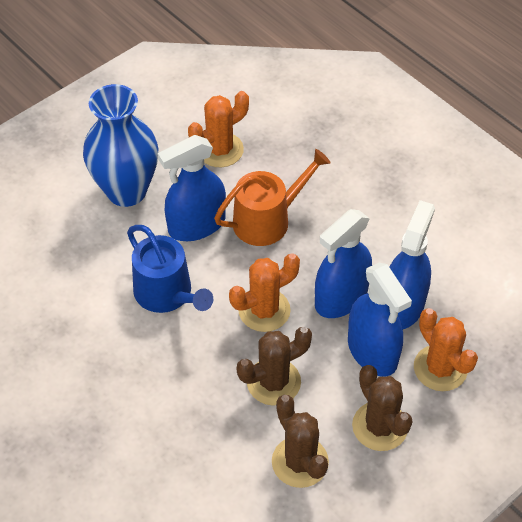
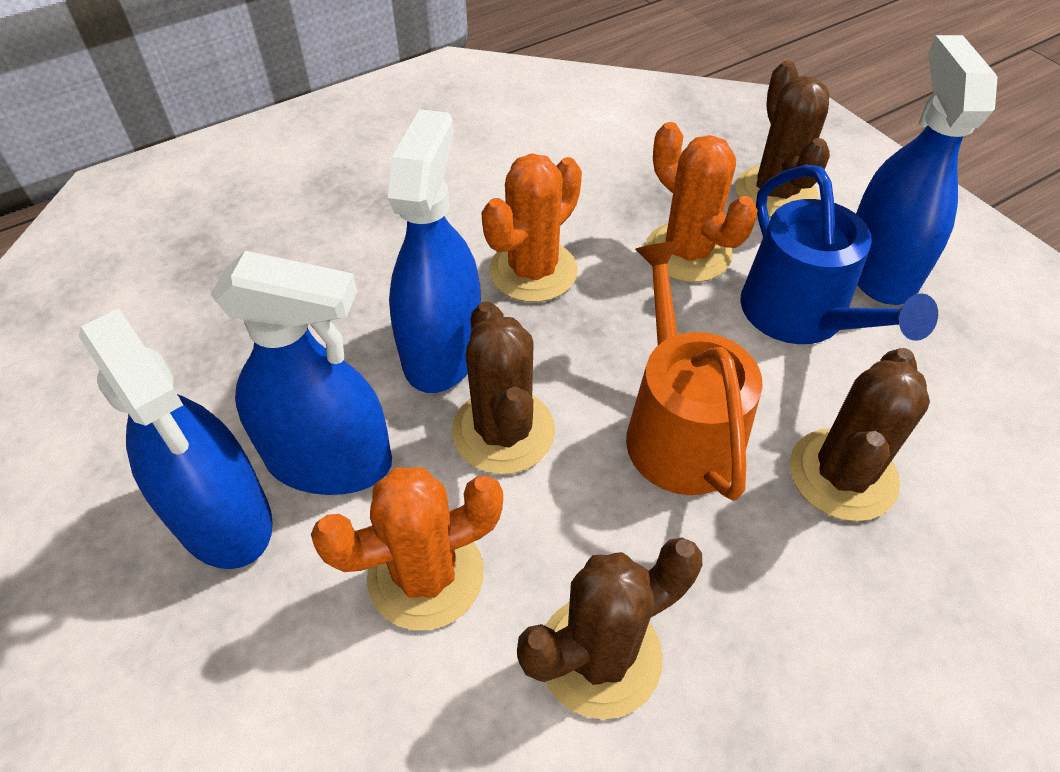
blue vase: [83,84,158,207] = 1 -> none = 0
brown cactus: [237,327,312,406] [272,395,329,488] [352,365,413,451] = 3 -> [452,301,555,474] [517,537,702,719] [735,61,830,217] [790,348,930,521] = 4

